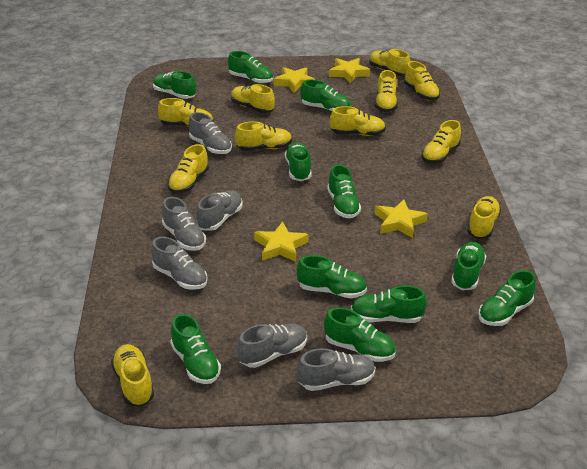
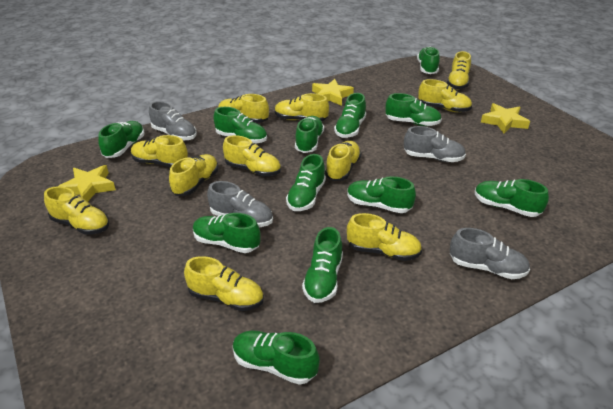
green shoe: [153,71,196,99] [170,314,221,384] [228,51,273,84] [285,143,312,181] [297,255,367,298] [300,80,351,112] [324,307,396,362] [327,164,361,218] [351,285,427,323] [451,242,486,290] [478,270,536,326] = 11 -> [98,121,145,158] [193,213,261,253] [213,107,267,144] [232,331,320,385] [286,154,326,211] [295,116,324,153] [302,227,343,303] [334,93,366,138] [347,176,416,213] [385,93,442,126] [417,46,440,74] [475,179,549,217] = 12
grey shoe: [151,237,207,290] [162,197,206,251] [189,112,232,154] [196,190,243,231] [237,324,307,368] [297,348,375,391] = 6 -> [149,101,197,141] [207,181,273,227] [404,126,466,162] [450,228,530,279] = 4
yellow star: [254,221,309,262] [274,67,315,93] [329,58,370,83] [375,199,428,238] = 4 -> [59,165,116,202] [312,79,354,106] [481,103,530,134] = 3

